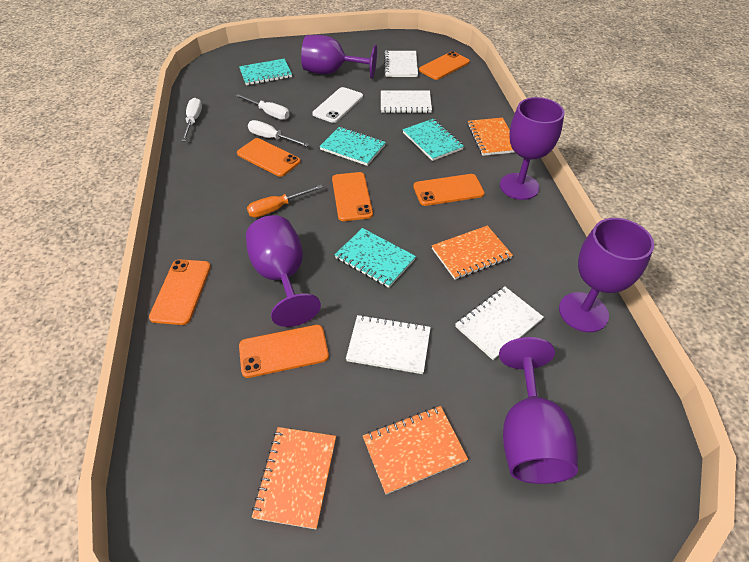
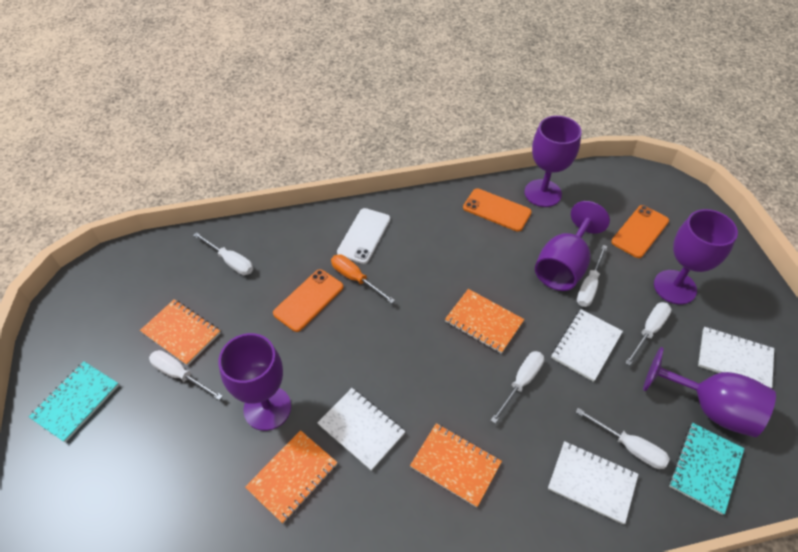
orange phone: [149,259,211,325] [237,138,301,177] [239,325,329,378] [332,172,373,221] [413,174,485,206] [419,51,470,80] = 6 -> [273,269,343,332] [463,188,532,232] [611,205,669,258] = 3
turquoise notebook: [239,59,292,85] [319,127,386,166] [334,228,416,288] [403,119,464,161] = 4 -> [28,361,119,442] [669,423,744,515] = 2
white screwdriver: [181,98,202,141] [236,94,290,120] [248,120,309,147] = 3 -> [149,350,223,400] [193,232,253,275] [490,351,544,424] [576,408,670,469] [577,245,608,307] [625,302,672,366] = 6

